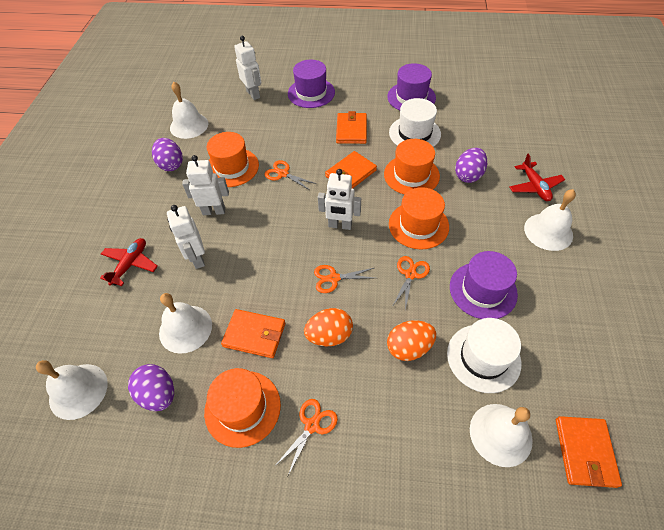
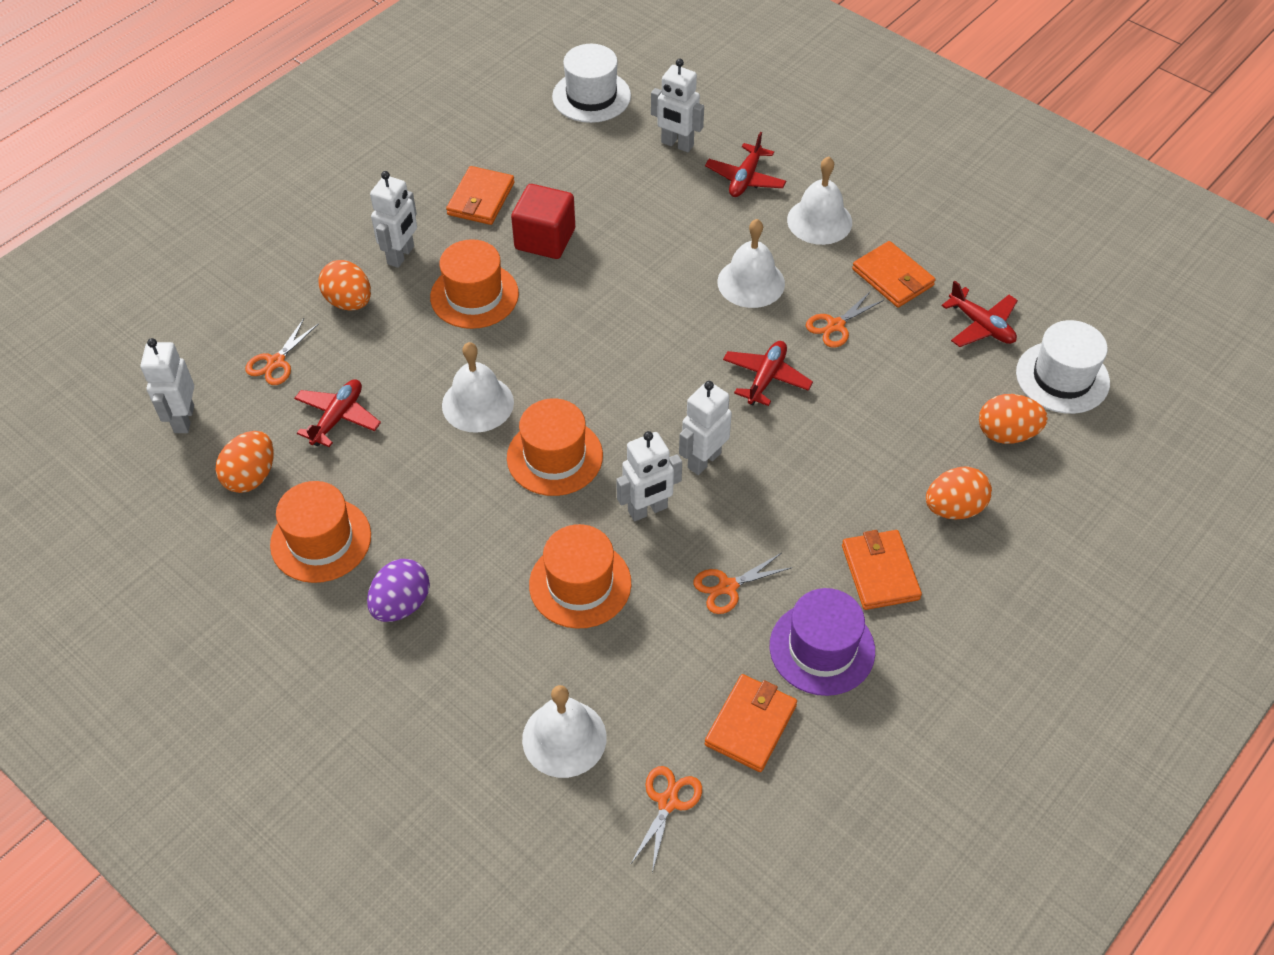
orange egg: [304,308,353,346] [387,320,436,361] = 2 -> [216,431,274,493] [319,260,371,311] [926,467,992,520] [979,394,1048,444] = 4
purple egg: [128,364,174,411] [152,138,183,171] [455,148,487,183] = 3 -> [367,559,430,622] = 1
purple hat: [288,60,335,108] [387,63,436,110] [450,251,518,319] = 3 -> [770,588,875,696] = 1
red cube: none = 0 -> [511,184,575,259] = 1
red plane: [100,238,158,286] [509,154,565,201] = 2 -> [294,379,381,447] [705,132,786,197] [723,341,813,406] [942,281,1018,347] = 4
white bell: [36,360,108,420] [159,293,212,354] [170,82,208,139] [470,404,533,467] [524,189,576,251] = 5 -> [442,342,514,433] [522,685,607,778] [718,219,785,308] [787,156,852,245] = 4
white robot: [167,205,205,269] [182,155,229,215] [234,36,261,100] [318,169,361,230] = 4 -> [140,338,194,433] [370,171,417,268] [616,431,682,521] [651,59,704,152] [679,381,732,475] = 5

